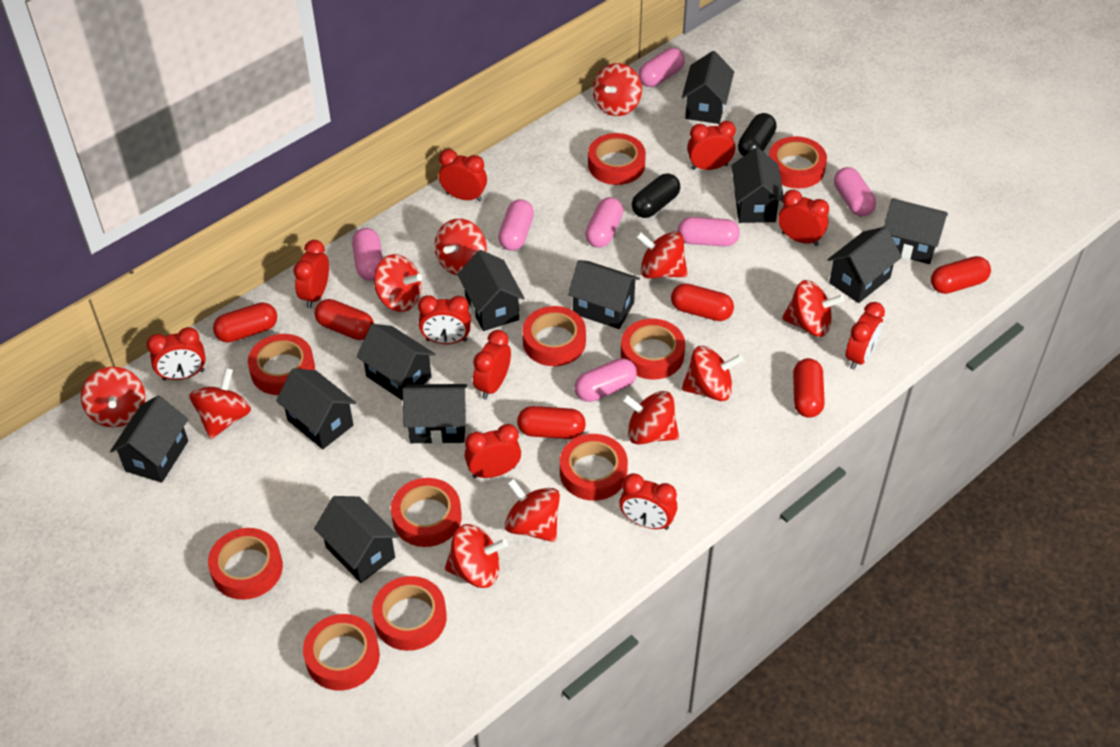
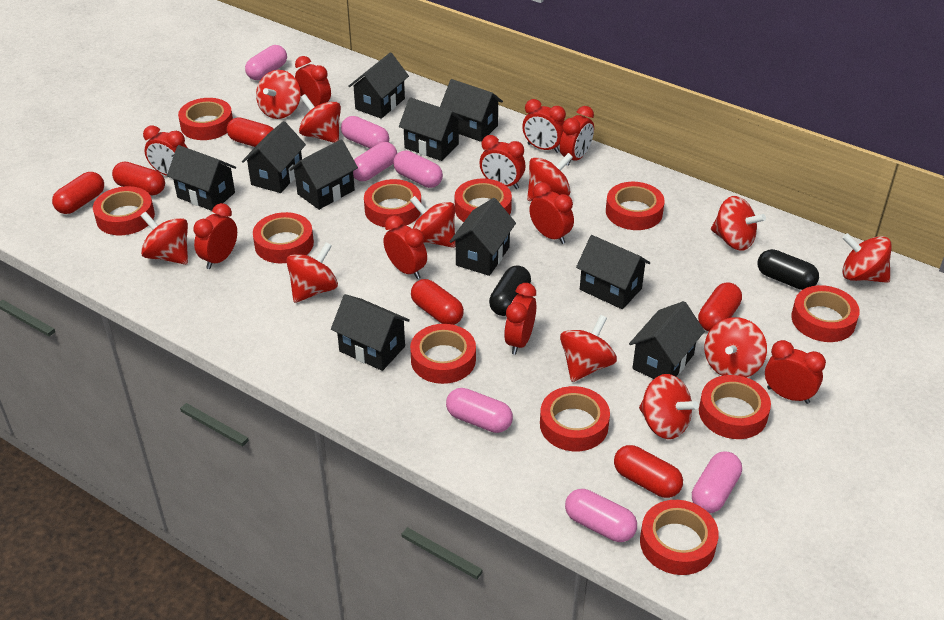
black house: [110,395,188,483] [276,368,356,449] [314,496,399,583] [356,324,435,401] [403,384,467,444] [457,250,525,331] [568,260,640,329] [682,51,734,124] [731,147,784,223] [827,227,902,303] [884,198,948,264] = 11 -> [167,145,236,211] [242,121,306,193] [289,139,358,210] [331,294,410,371] [348,52,409,119] [399,97,463,161] [440,79,503,142] [450,198,516,276] [576,235,650,309] [629,301,705,379] = 10
red tape: [208,528,283,600] [248,334,315,395] [303,614,380,691] [372,576,447,651] [391,478,462,547] [522,306,586,366] [560,434,628,501] [588,133,646,185] [621,319,685,380] [769,136,827,188] = 10 -> [93,186,155,235] [178,98,233,140] [253,212,314,263] [364,179,421,227] [410,324,476,384] [455,178,512,222] [540,386,610,451] [606,182,665,230] [640,500,719,575] [699,375,771,439] [791,285,860,342] = 11

